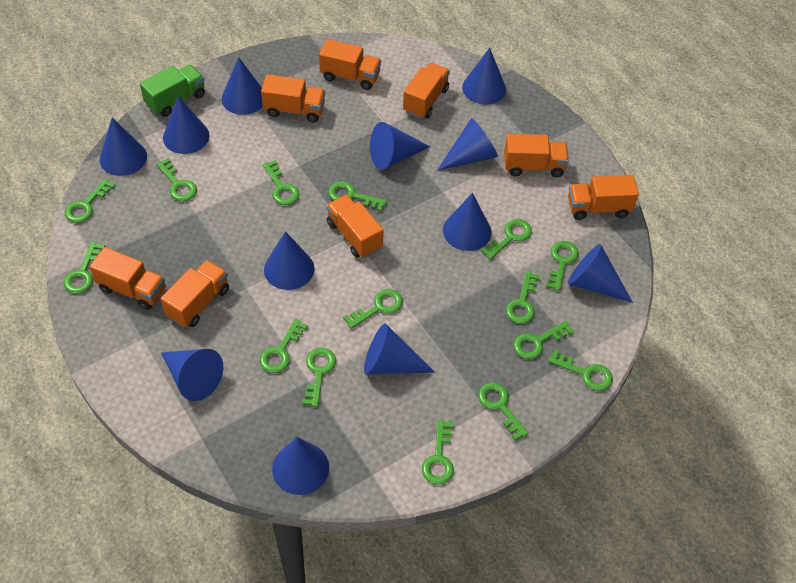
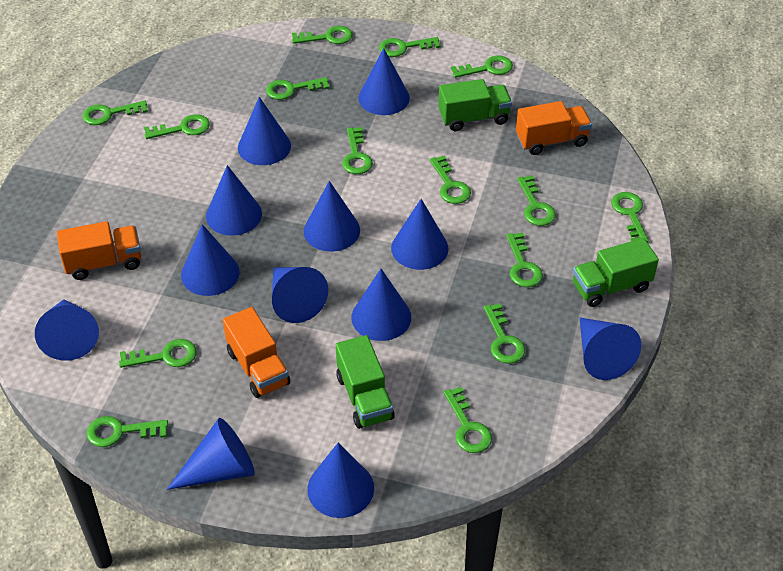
green truck: [140,65,205,117] = 1 -> [336,335,395,429] [438,79,512,131] [573,238,659,307] = 3
orange truck: [89,247,166,310] [161,260,229,327] [261,74,325,122] [319,39,381,90] [326,195,384,258] [403,63,450,119] [504,134,569,177] [568,175,639,220] = 8 -> [57,221,141,280] [223,307,290,398] [516,101,592,155] = 3

